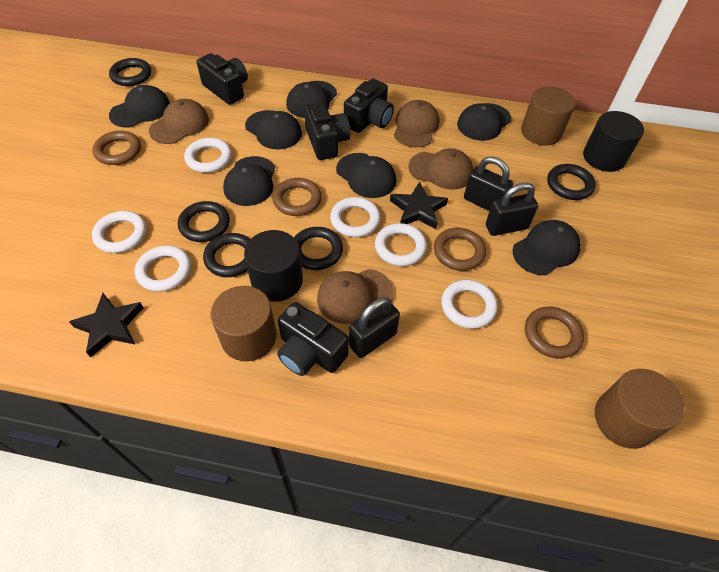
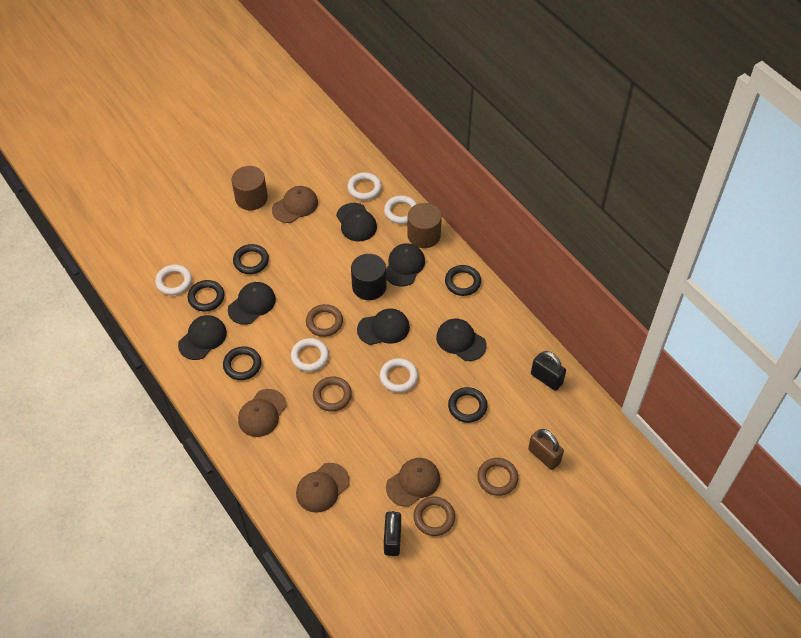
black camera: [197,53,248,105] [277,302,349,376] [304,101,350,160] [344,78,394,133] = 4 -> none = 0
black cap: [109,85,170,128] [223,156,275,206] [245,110,302,149] [286,81,337,118] [336,153,396,198] [457,103,511,141] [512,220,581,275] = 7 -> [178,315,227,360] [228,282,276,325] [336,203,377,241] [357,308,410,345] [386,243,425,287] [436,319,487,361] = 6
black cylinder: [244,230,303,302] [583,111,644,172] = 2 -> [351,254,386,300] = 1
black padlock: [349,297,400,358] [464,157,513,211] [486,183,538,236] = 3 -> [384,511,401,556] [531,351,566,391] = 2
black star: [69,293,143,357] [390,181,448,229] = 2 -> none = 0
brown cylinder: [211,286,277,361] [521,86,575,145] [595,369,684,449] = 3 -> [231,166,268,210] [407,203,442,248] = 2
brown padlock: none = 0 -> [528,429,564,470] = 1
white ring: [92,211,146,253] [135,245,191,292] [184,138,231,173] [330,197,380,237] [375,223,427,266] [441,280,498,329] = 6 -> [155,264,192,295] [291,338,329,372] [347,172,382,200] [380,358,418,393] [384,195,417,224] = 5

